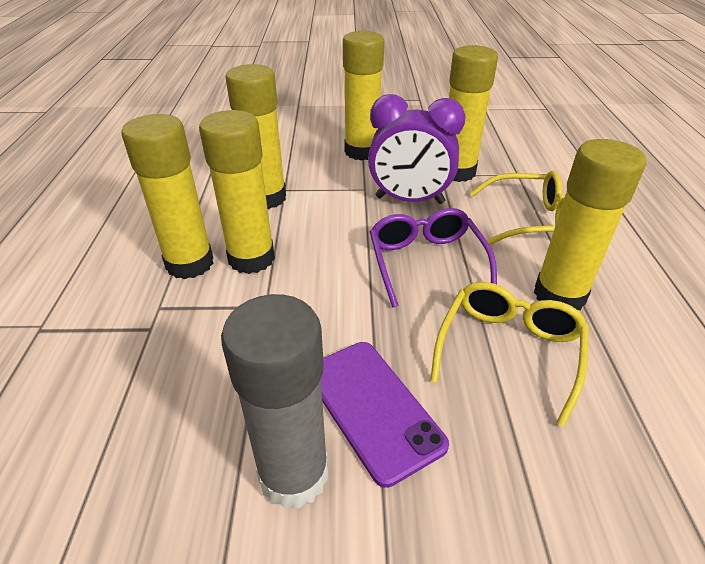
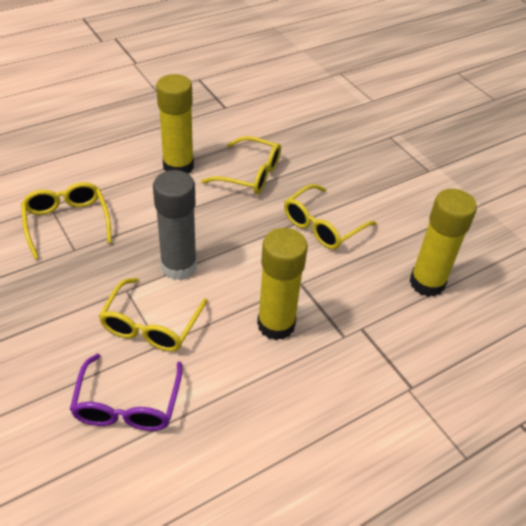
purple clock: [368,94,466,204] = 1 -> none = 0
purple phone: [321,342,449,488] = 1 -> none = 0
yellow glasses: [430,282,589,427] [470,171,565,245] = 2 -> [21,182,112,259] [99,278,208,352] [201,136,281,194] [284,184,376,249] = 4
yellow glue stick: [121,114,213,279] [199,110,275,274] [225,64,286,209] [343,31,384,161] [449,45,498,182] [534,139,647,310] = 6 -> [156,74,194,173] [257,228,308,340] [410,189,477,297] = 3

